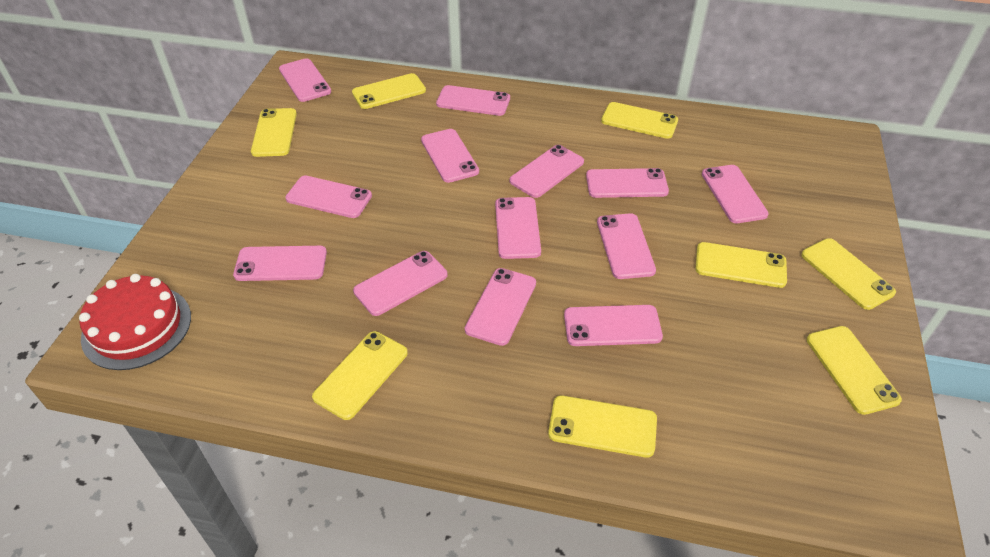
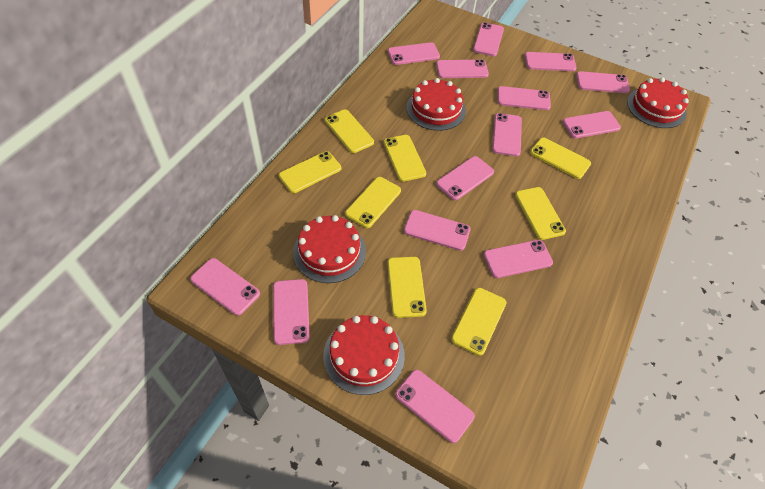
pink phone: [233,246,327,281] [279,58,331,102] [285,176,372,218] [353,251,447,316] [421,129,479,183] [436,85,510,116] [465,268,536,346] [495,197,541,259] [509,145,584,198] [564,305,663,346] [586,168,669,198] [597,213,656,279] [702,165,769,223] = 13 -> [190,258,260,316] [273,279,310,345] [388,42,440,65] [395,370,475,443] [404,210,471,251] [436,59,489,78] [436,156,494,200] [473,22,504,56] [484,240,553,278] [492,113,522,156] [497,86,551,110] [525,52,577,71] [563,111,621,138] [576,71,630,93] = 14
red cake: [79,274,191,370] = 1 -> [293,215,366,283] [323,315,405,395] [406,78,466,131] [627,77,689,128] = 4

